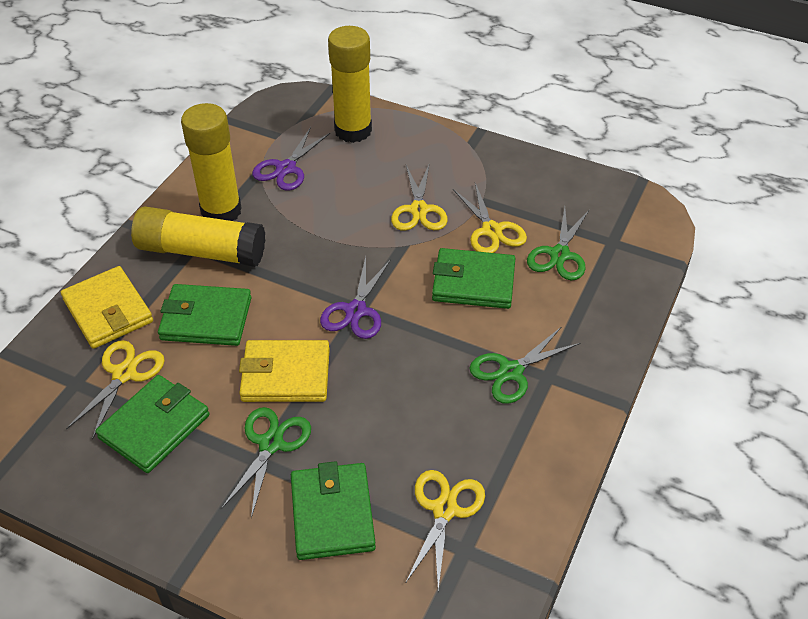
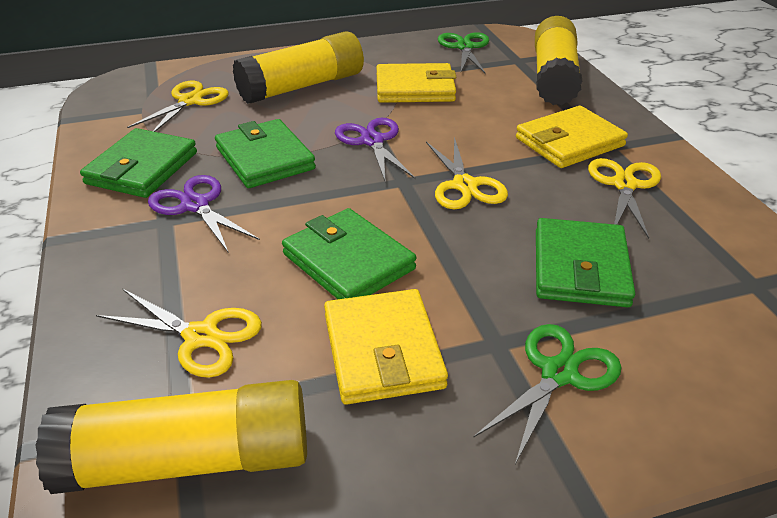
green scissors: [222,407,311,518] [470,327,580,404] [527,207,589,280] = 3 -> [438,32,489,74] [474,324,622,464] = 2
yellow wallet: [61,266,153,349] [239,340,330,402] = 2 -> [324,289,448,405] [377,63,457,103] [516,106,628,168] = 3

